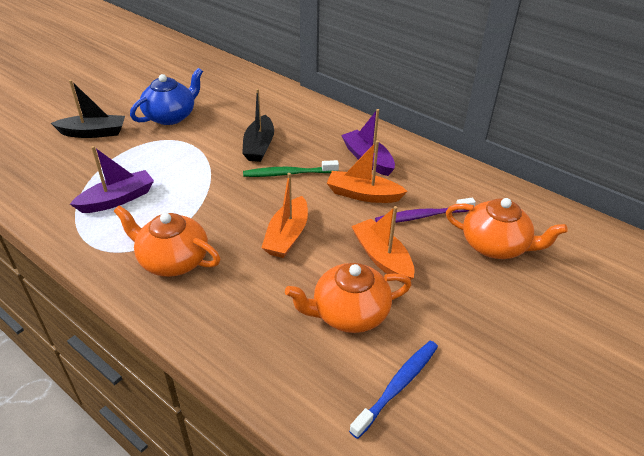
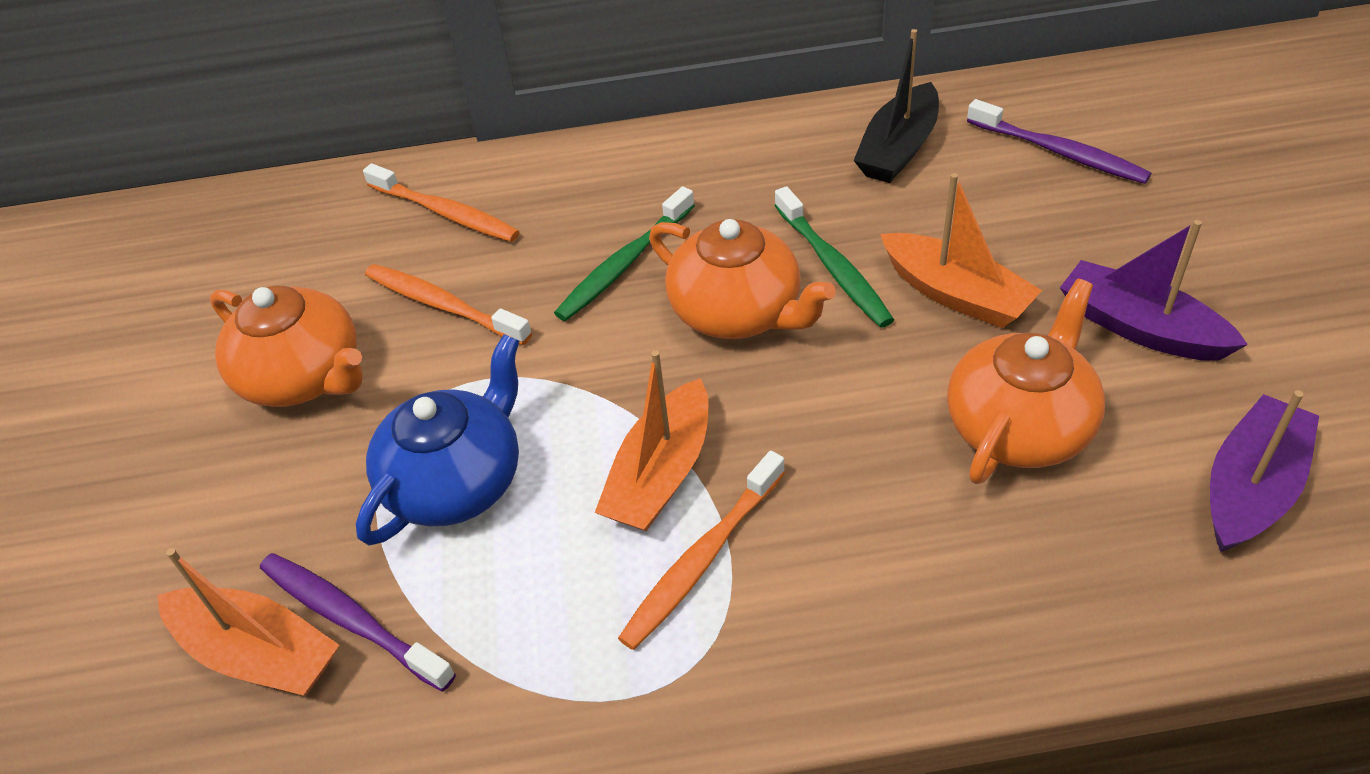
black boat: [51,80,125,138] [242,89,274,162] = 2 -> [853,29,939,183] = 1
blue toothbrush: [349,341,438,439] = 1 -> none = 0
green toothbrush: [243,160,339,177] = 1 -> [554,186,695,321] [775,186,894,328] = 2
orange toothbrush: none = 0 -> [363,163,520,242] [365,264,532,345] [618,451,785,650] = 3
purple toothbrush: [375,198,476,223] = 1 -> [260,553,456,691] [967,99,1152,184] = 2

